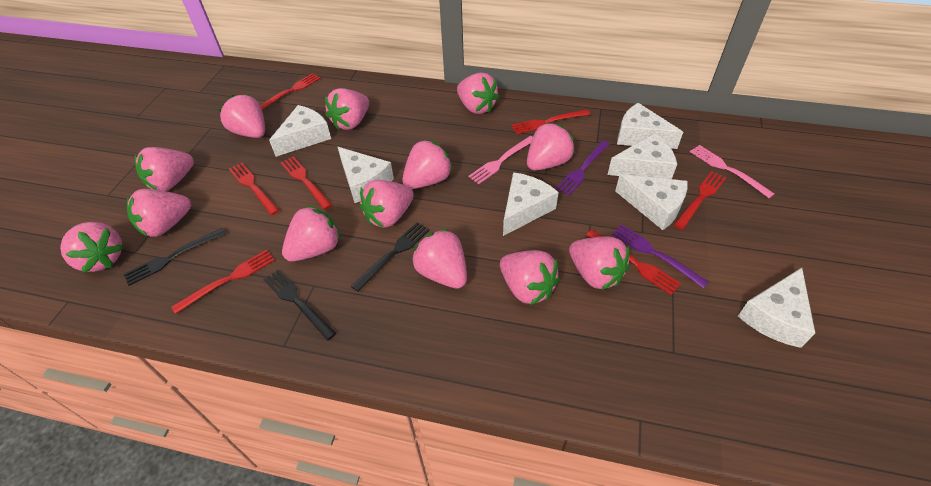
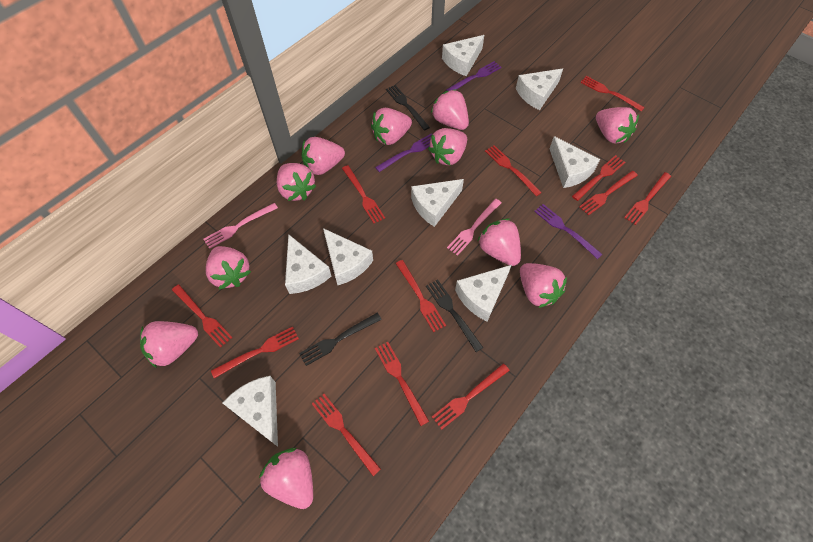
pink strawberry: [60,222,124,273] [127,189,191,237] [134,147,194,191] [219,94,265,138] [282,205,341,262] [325,88,369,130] [359,180,414,228] [402,140,453,189] [412,229,467,289] [457,73,499,114] [500,250,560,305] [527,123,575,171] [569,237,630,290] = 13 -> [140,321,198,368] [206,246,251,289] [259,448,313,509] [277,163,316,201] [301,137,345,175] [371,108,412,145] [428,128,467,165] [431,89,469,130] [478,218,521,266] [520,263,567,308] [596,107,639,143] = 11
purple fork: [556,141,610,196] [612,225,709,288] = 2 -> [375,133,432,172] [446,61,501,91] [534,204,602,259] = 3
red fork: [171,250,275,314] [229,163,279,215] [260,73,321,110] [280,156,332,210] [511,109,590,134] [586,230,681,295] [674,171,726,230] = 7 -> [172,285,232,348] [211,326,299,378] [312,394,381,476] [342,165,385,223] [375,342,429,426] [396,260,446,332] [432,363,510,430] [485,145,542,196] [572,155,625,201] [579,171,638,215] [580,76,645,111] [624,172,671,225] = 12
white cheese: [269,105,331,157] [338,147,394,203] [503,172,559,236] [608,133,677,179] [615,174,688,230] [617,103,683,149] [738,268,815,348] = 7 -> [223,376,278,447] [285,234,331,294] [323,228,373,285] [411,179,464,227] [442,35,484,76] [455,265,512,321] [516,68,563,110] [549,136,600,188] = 8

